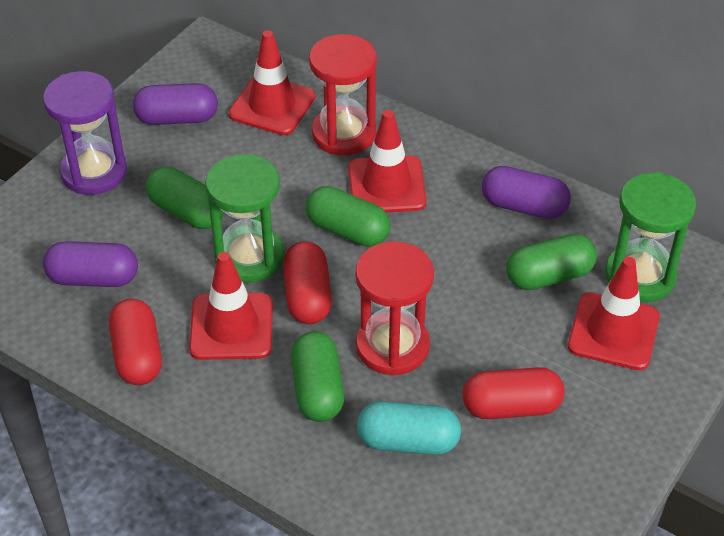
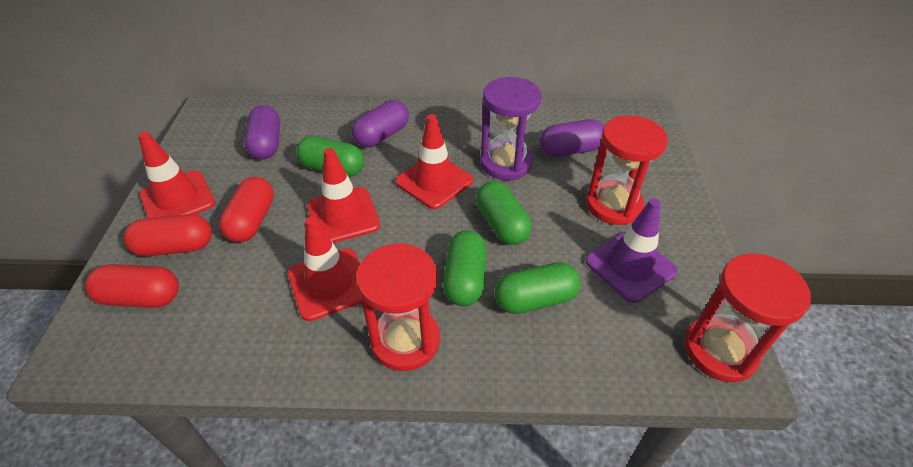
green hourglass: [205,154,284,283] [605,172,696,302] = 2 -> none = 0
purple traffic cone: none = 0 -> [585,198,678,303] = 1
red hourglass: [309,34,377,155] [355,241,434,376] = 2 -> [356,243,440,371] [586,115,668,225] [684,253,811,382] = 3
turquoise capsule: [357,401,461,455] = 1 -> none = 0

